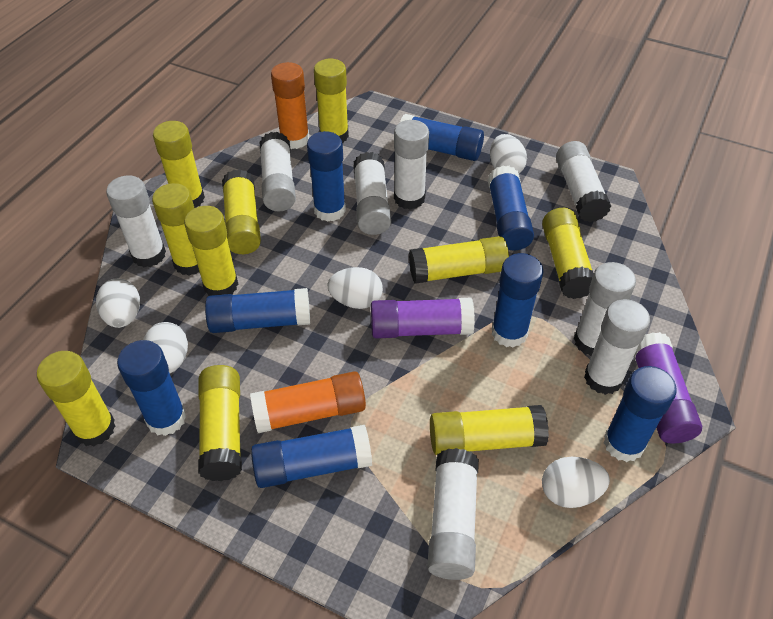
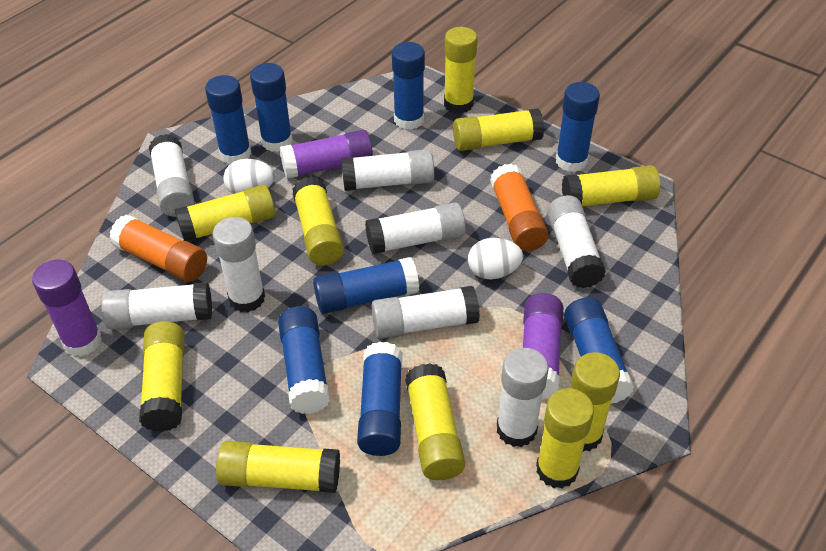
purple glue stick: [371,298,475,338] [634,332,702,444] = 2 -> [32,260,102,356] [280,130,373,179] [523,293,563,400] = 3
white egg: [96,278,140,328] [143,322,188,373] [327,267,383,309] [490,134,527,173] [542,457,610,508] = 5 -> [223,159,275,194] [468,238,523,279] = 2

